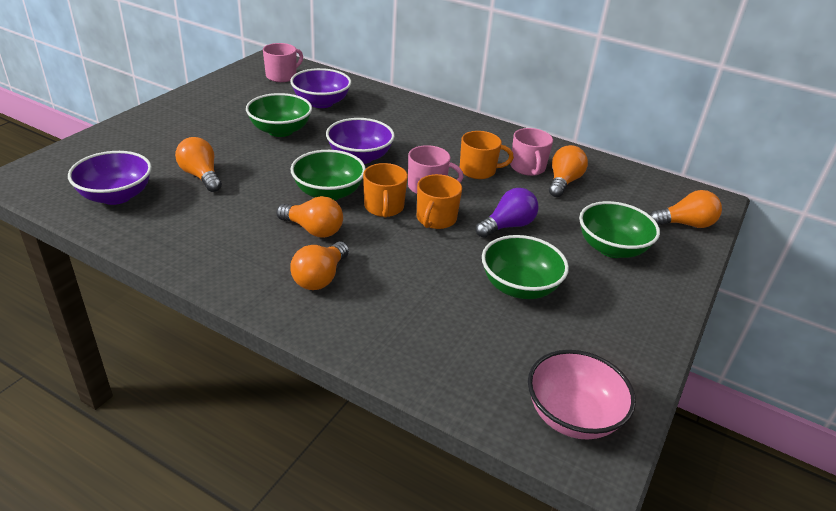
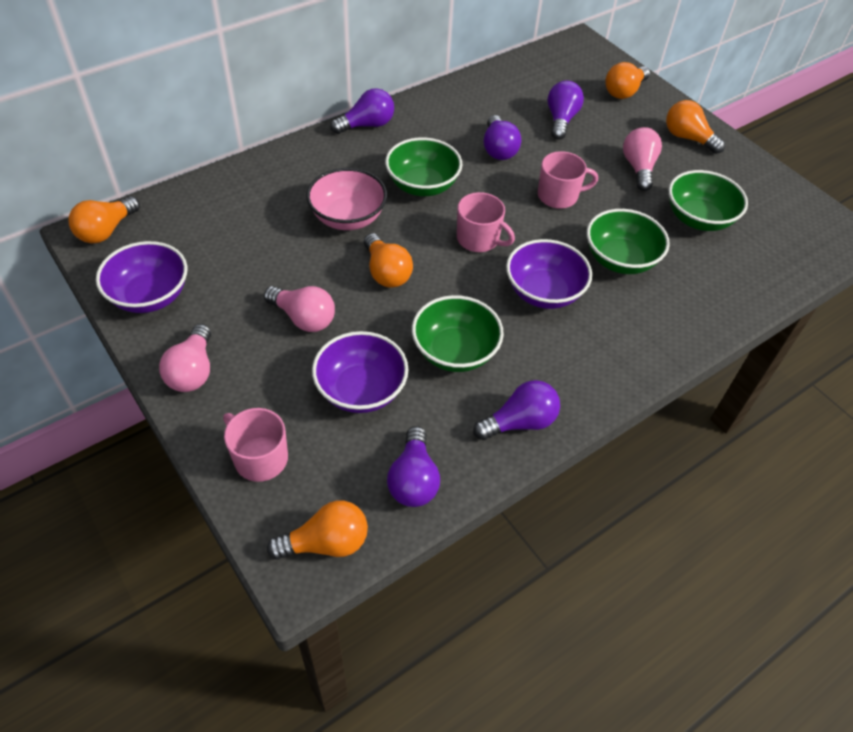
orange mug: [363,163,408,217] [417,174,462,229] [460,131,514,179] = 3 -> none = 0
pink light bulb: none = 0 -> [159,324,211,392] [264,286,335,332] [623,127,662,191] = 3
purple light bulb: [476,188,539,238] = 1 -> [330,88,394,134] [387,426,440,507] [473,380,560,440] [484,115,521,160] [548,80,584,140] = 5

